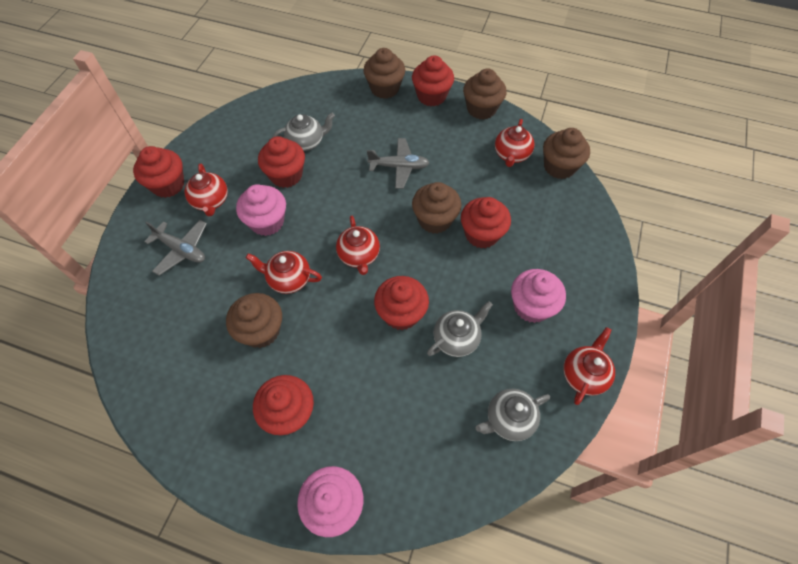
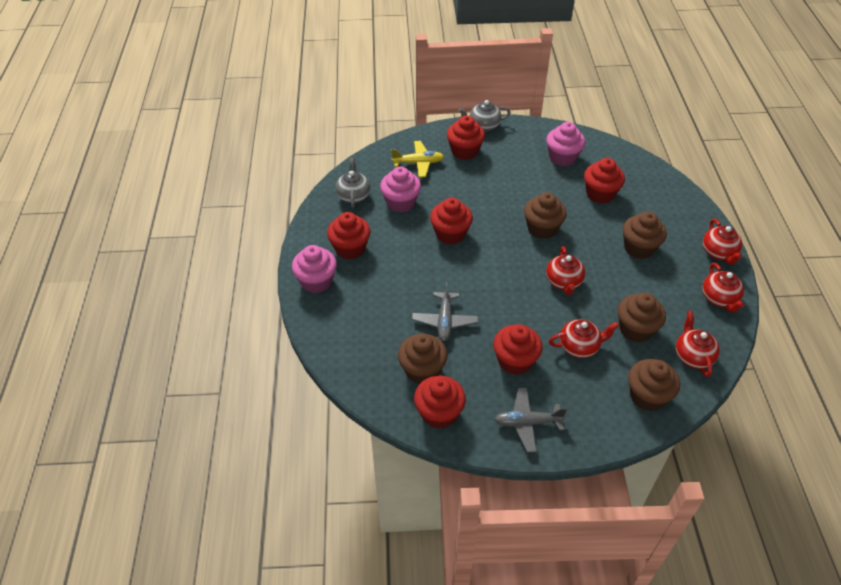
grey teapot: [273,113,335,151] [427,301,493,357] [476,389,550,441] = 3 -> [335,157,371,208] [458,100,511,132] = 2
yellow plane: none = 0 -> [391,141,444,178] = 1

